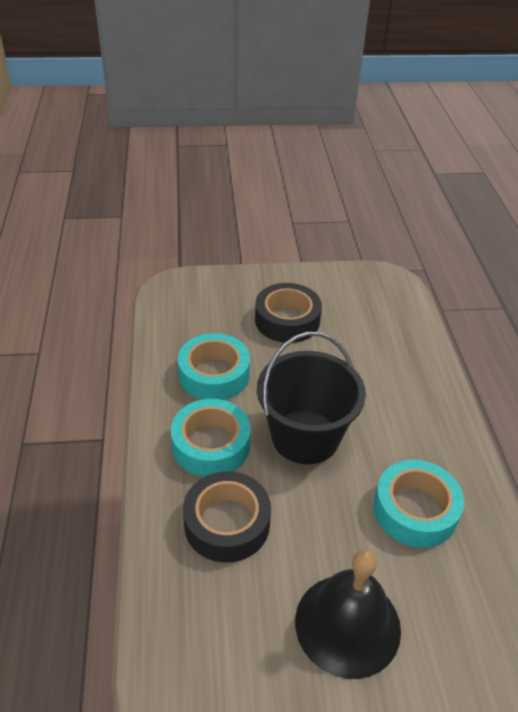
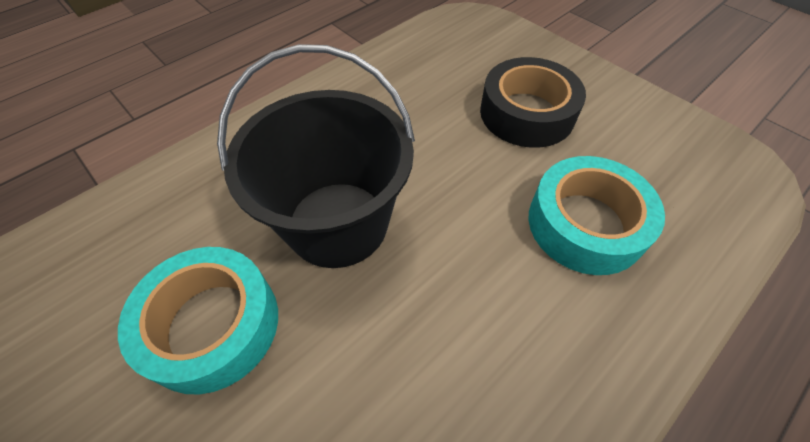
black bell: [295,550,401,679] = 1 -> none = 0
black tape: [183,471,271,563] [255,283,322,343] = 2 -> [480,57,586,148] = 1
turquoise tape: [171,399,251,477] [178,333,250,400] [373,460,464,548] = 3 -> [118,247,278,395] [529,156,665,275] = 2

